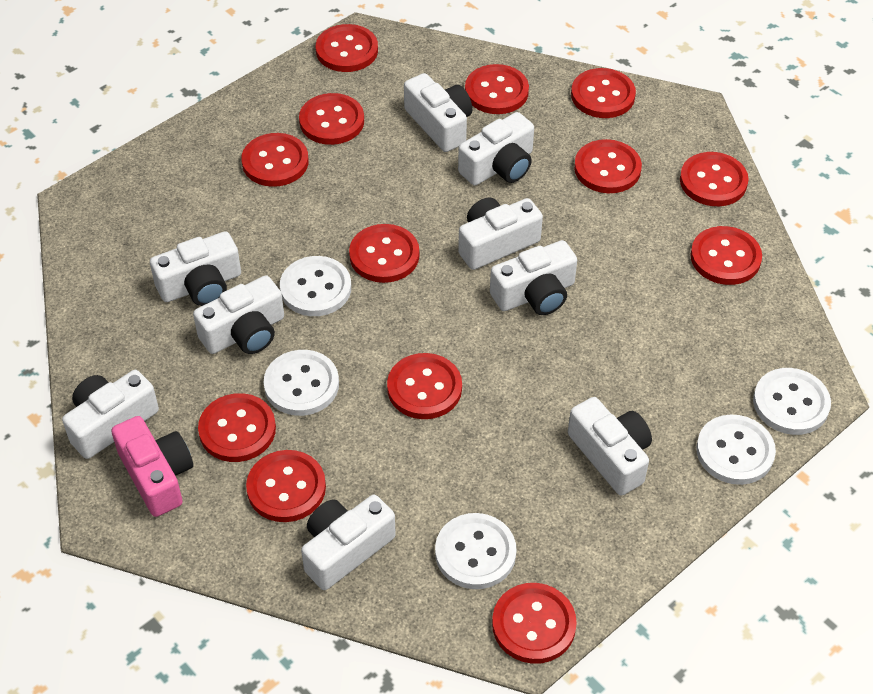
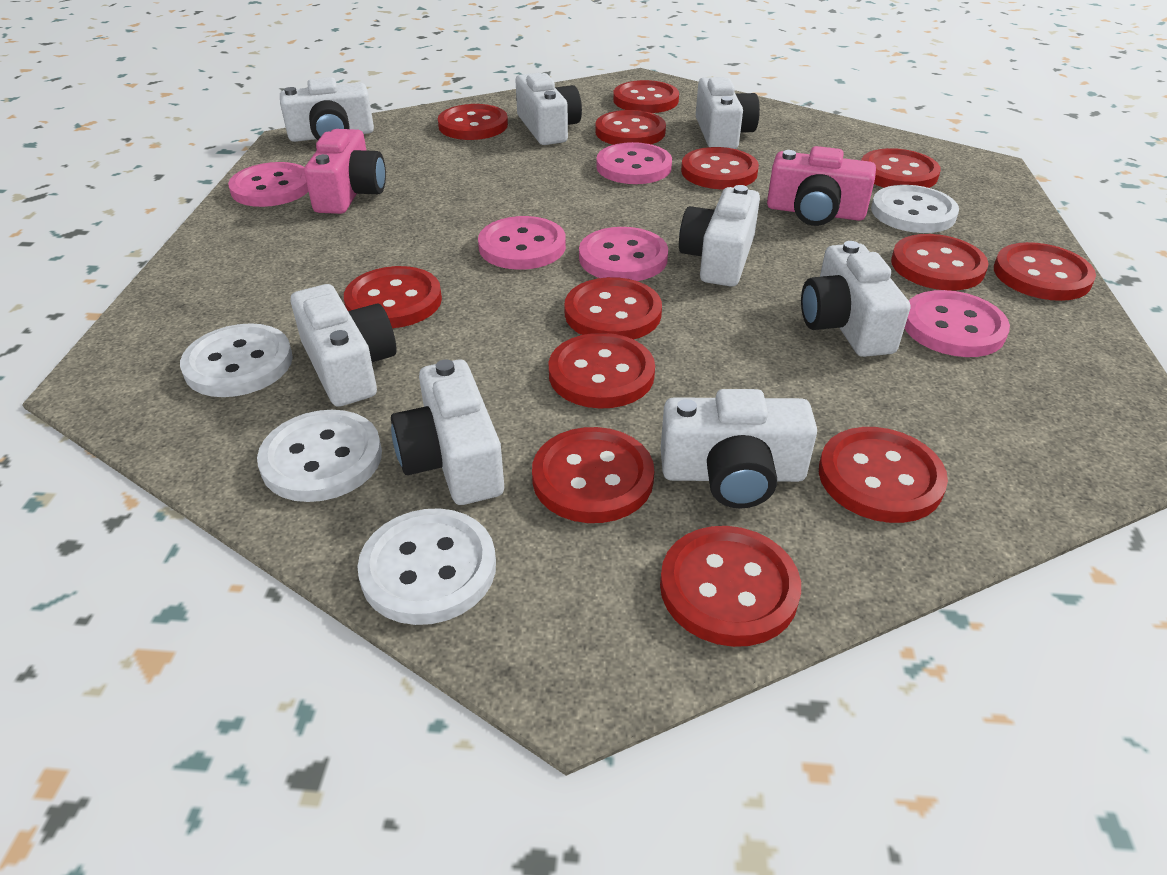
pink button: none = 0 -> [228,162,308,207] [478,216,566,270] [579,227,668,281] [596,142,672,184] [905,290,1010,357] = 5
pink camera: [111,416,193,517] = 1 -> [304,129,386,214] [767,146,876,226] = 2
white button: [264,350,339,416] [280,256,351,316] [435,513,517,589] [696,415,776,485] [753,368,831,435] = 5 -> [180,323,293,397] [257,410,382,502] [357,508,496,625] [871,185,959,233] = 4
white camera: [62,370,159,459] [150,231,241,306] [193,275,284,354] [301,495,396,590] [404,73,472,152] [458,112,534,186] [458,197,543,270] [490,240,577,315] [568,397,652,496] = 9 -> [280,77,374,142] [290,284,396,407] [391,359,504,505] [516,73,582,145] [661,389,817,509] [679,185,760,287] [696,77,760,149] [801,241,910,357] = 8

